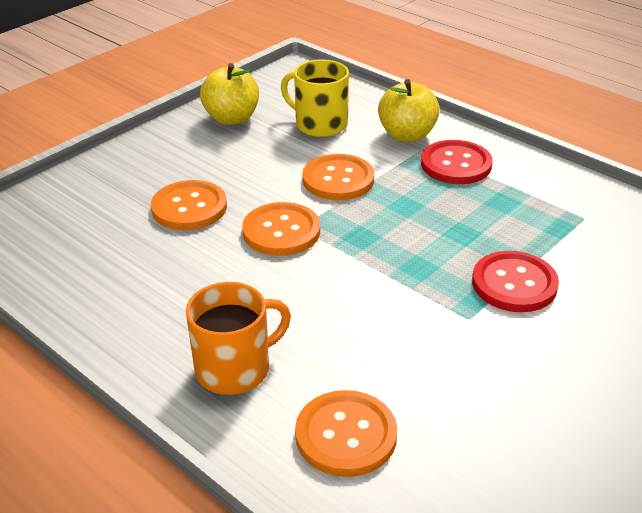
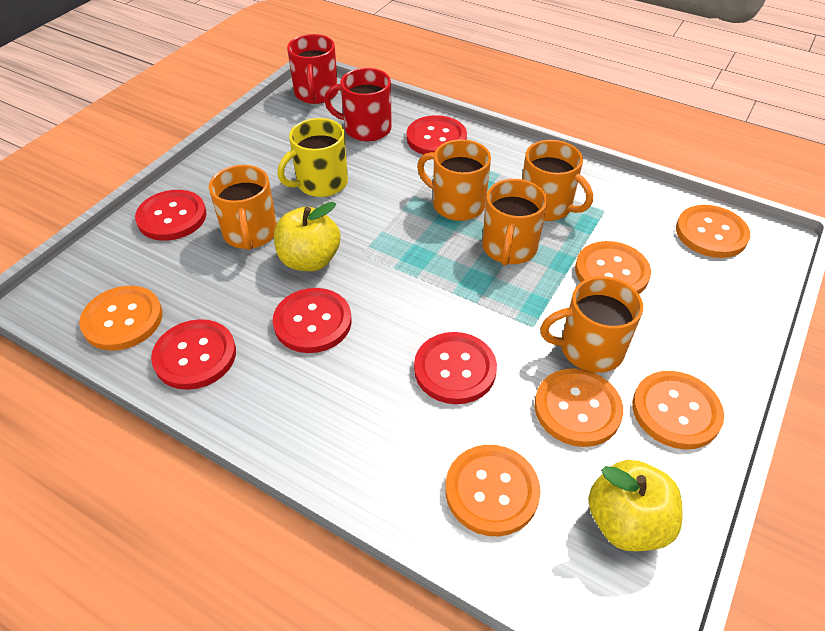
orange button: [151,180,227,230] [242,202,320,256] [295,390,397,477] [302,154,374,200] = 4 -> [79,286,162,350] [445,445,541,536] [535,369,623,447] [575,241,651,294] [632,371,724,449] [676,205,750,258] = 6
orange mug: [186,282,291,395] = 1 -> [209,165,277,250] [417,139,491,221] [482,179,547,266] [522,140,593,221] [540,276,643,373] = 5
red button: [421,140,493,184] [472,251,559,312] = 2 -> [135,190,207,241] [151,319,236,390] [273,288,352,353] [407,115,467,155] [414,332,497,404] = 5
red mug: none = 0 -> [287,34,338,104] [324,68,392,141] = 2

